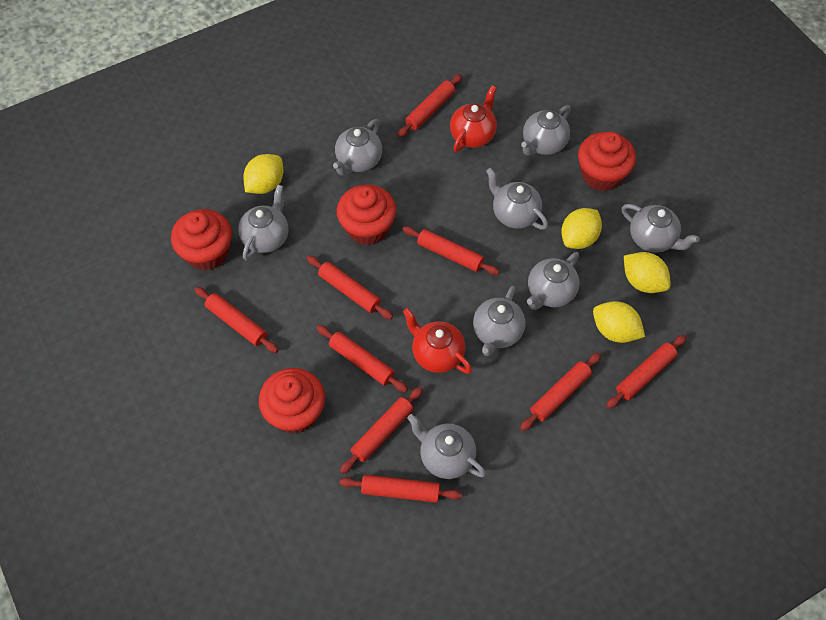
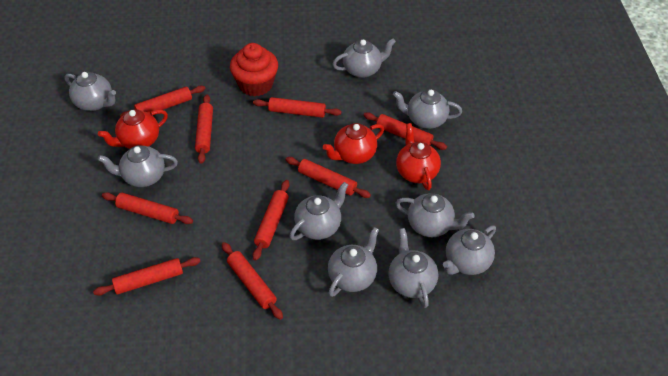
grey teapot: [238,185,288,261] [333,119,382,176] [407,414,486,479] [473,286,525,356] [486,168,548,230] [521,105,570,156] [527,252,580,310] [622,204,700,253] = 8 -> [64,72,116,111] [98,145,178,187] [290,182,348,240] [328,227,379,297] [332,38,396,78] [388,228,438,308] [393,89,462,129] [395,193,475,237] [443,225,496,275] = 9
red cupcake: [171,209,232,270] [259,368,325,433] [337,184,396,245] [578,132,636,191] = 4 -> [230,43,278,96] = 1
red teapot: [403,308,472,374] [450,86,497,152] = 2 -> [98,109,168,149] [323,123,384,164] [396,123,441,190] = 3
yellow lemon: [243,154,283,194] [561,208,602,249] [593,301,645,343] [624,252,671,293] = 4 -> none = 0

